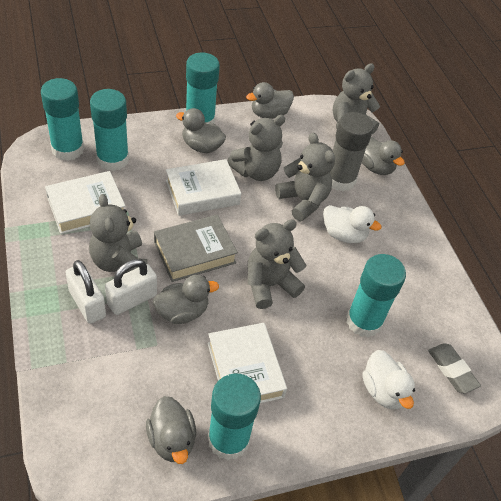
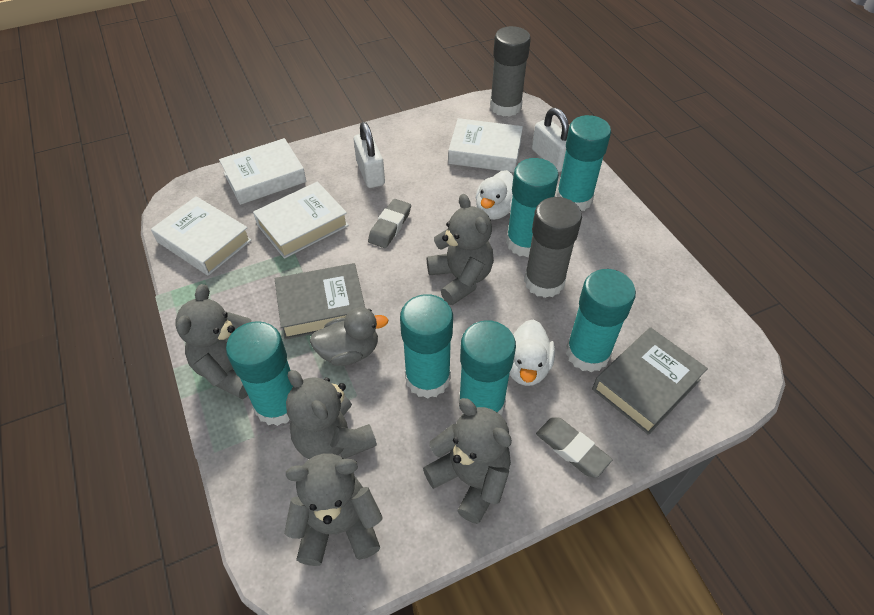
grey book: [154,215,238,282] = 1 -> [275,263,365,340] [592,327,708,435] = 2
grey duck: [146,396,196,464] [153,275,219,324] [176,108,226,153] [246,82,294,119] [362,137,405,175] = 5 -> [310,307,388,366] = 1
grey eraser: [428,343,481,394] = 1 -> [368,199,411,248] [536,417,612,478] = 2
grey glue stick: [330,112,373,191] = 1 -> [490,26,531,117] [524,197,582,298] = 2
turquoise glue stick: [41,78,84,161] [90,89,129,171] [186,53,220,124] [207,373,261,460] [346,254,406,338] = 5 -> [226,321,294,426] [400,294,453,399] [458,320,516,415] [506,158,559,257] [556,115,611,211] [566,269,636,372] = 6
white book: [45,171,125,234] [166,159,241,216] [208,323,287,403] = 3 -> [151,196,252,276] [219,138,307,205] [253,182,349,259] [448,118,523,172] = 4

